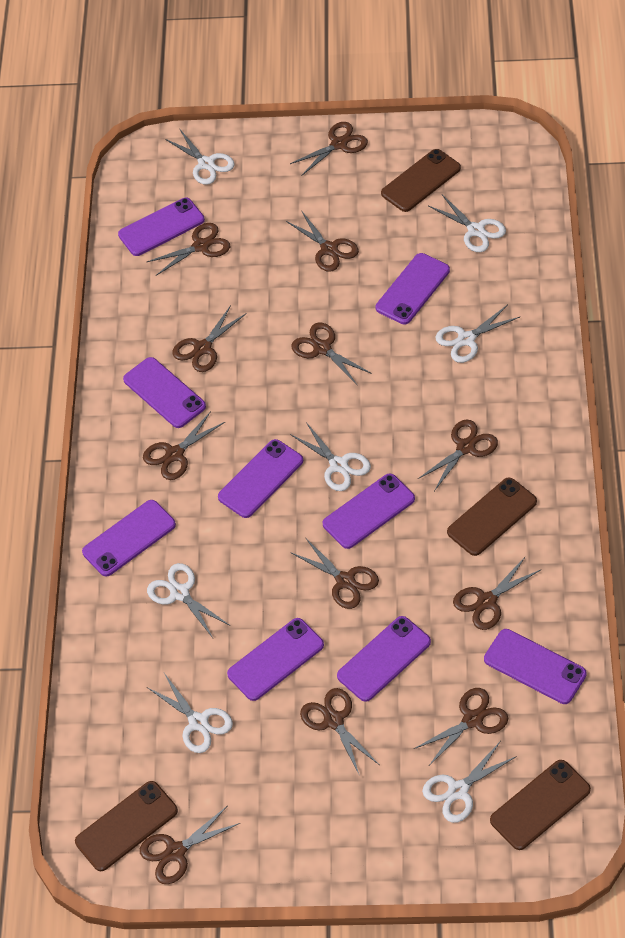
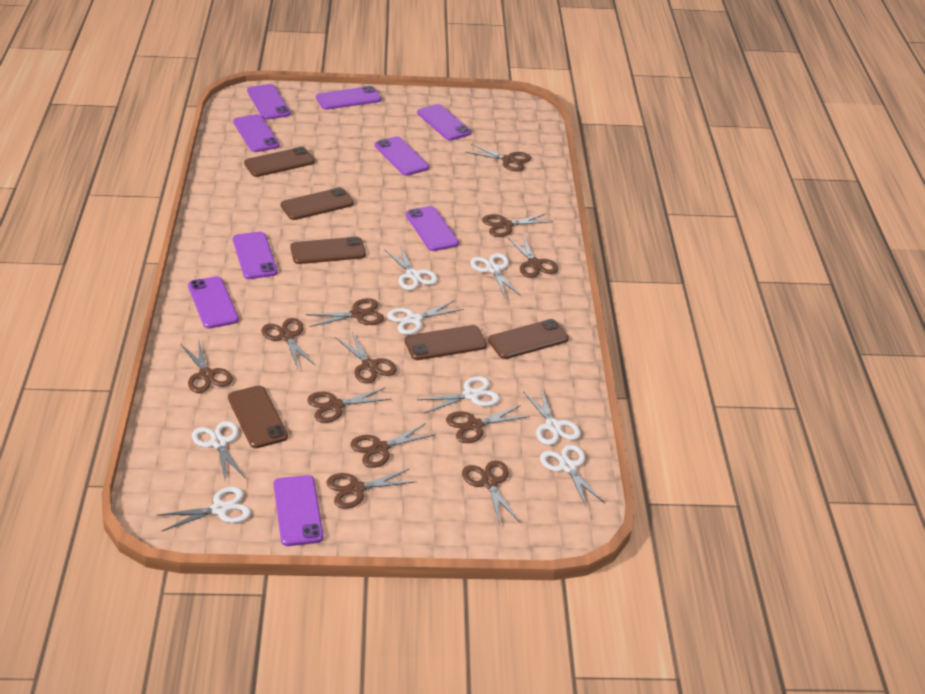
brown phone: [75,781,178,871] [381,149,461,212] [447,478,537,556] [490,760,591,850] = 4 -> [228,386,288,448] [244,147,315,177] [281,187,354,220] [290,236,366,264] [405,325,487,360] [488,319,569,359] = 6
white scissors: [147,563,229,638] [147,673,233,753] [165,128,235,185] [290,422,371,491] [422,742,517,823] [429,195,506,252] [435,305,520,363] = 7 -> [157,487,251,531] [192,421,246,483] [385,246,438,290] [387,300,464,335] [417,376,500,413] [470,253,521,298] [523,388,581,445] [540,445,605,508] = 8

